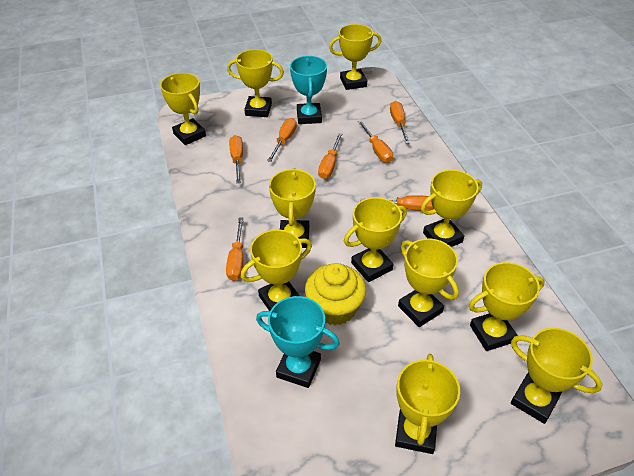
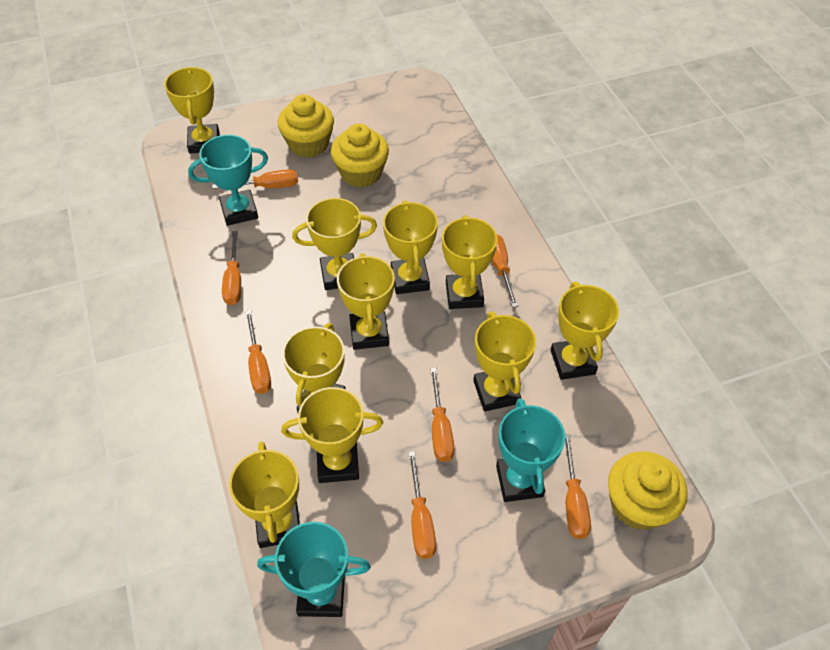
turquoise trophy: [256,296,340,388] [290,56,327,124] = 2 -> [188,135,268,226] [257,522,371,617] [496,398,565,502] = 3
yellow cupcake: [305,263,366,325] = 1 -> [278,94,334,158] [331,123,389,187] [608,451,688,530] = 3
yellow trophy: [160,73,206,145] [227,49,284,117] [241,230,312,311] [269,168,316,248] [329,24,381,90] [344,197,407,282] [395,354,460,454] [398,238,459,327] [421,170,482,247] [469,262,545,351] [511,328,603,424] = 11 -> [164,67,219,154] [229,442,300,548] [281,387,383,483] [282,323,346,413] [292,198,377,290] [337,253,395,350] [383,200,438,294] [442,215,498,309] [473,311,536,411] [551,282,619,380] = 10

